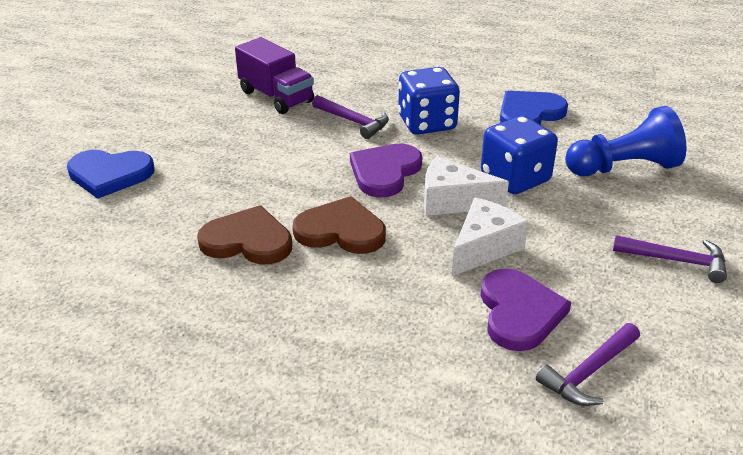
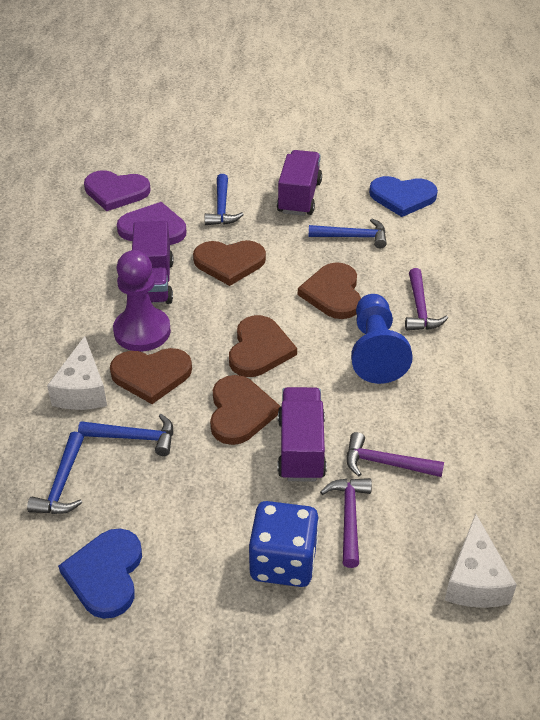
blue dice: [398,67,460,135] [481,115,558,194] = 2 -> [249,501,319,587] = 1
blue hammer: none = 0 -> [27,432,84,514] [78,414,173,456] [204,174,244,225] [309,219,387,248] = 4
brown heart: [197,205,292,264] [293,196,386,254] = 2 -> [110,348,192,404] [193,240,266,286] [210,375,281,445] [229,315,297,377] [298,262,361,319] = 5
purple pawn: none = 0 -> [113,250,171,352] = 1
purple truck: [235,37,314,114] = 1 -> [132,221,174,304] [277,150,322,216] [277,387,327,481] = 3

